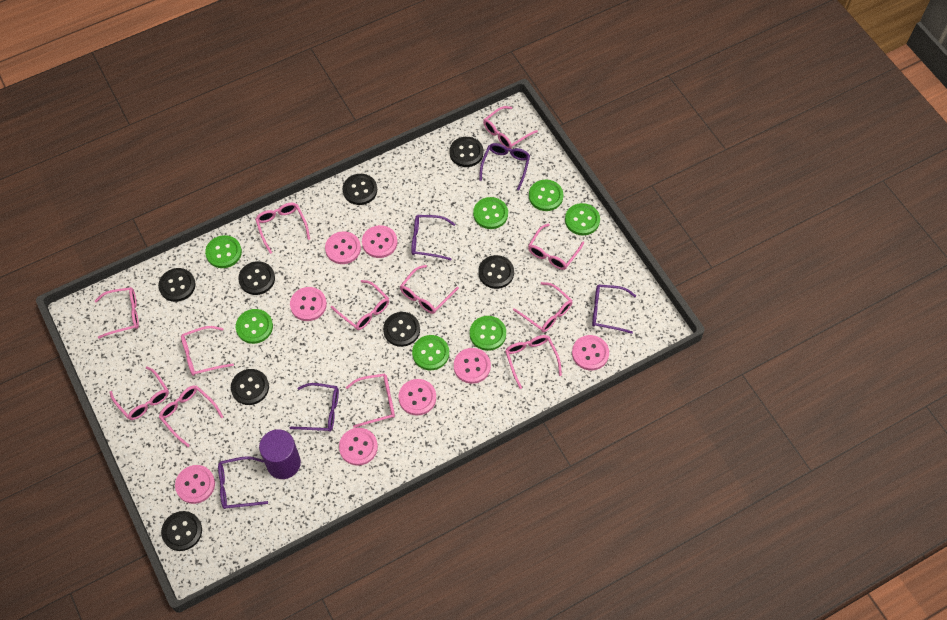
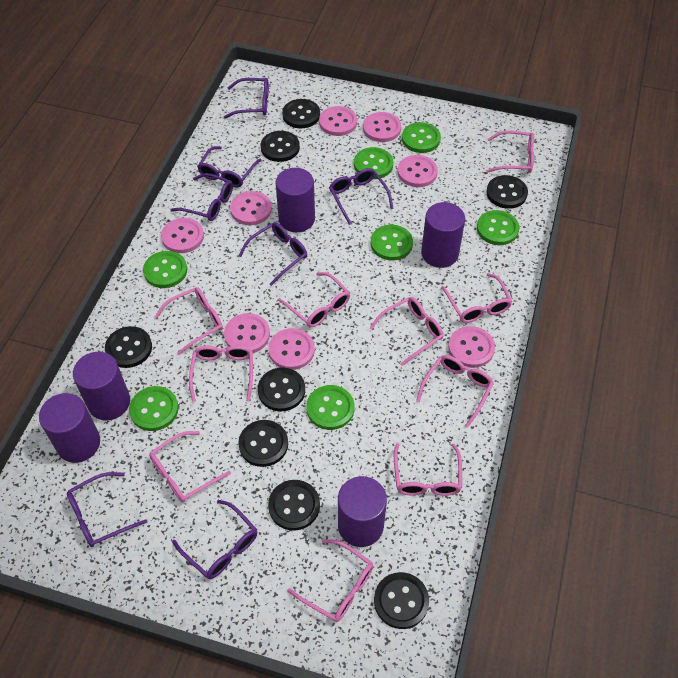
pink glasses: [95,287,139,338] [110,367,169,420] [159,385,223,447] [181,326,234,376] [255,203,310,254] [331,280,389,330] [346,373,395,428] [400,265,459,314] [483,106,538,149] [505,335,562,389] [513,282,572,332] [528,223,584,270] = 12 -> [149,431,231,502] [155,287,223,355] [189,345,253,402] [278,272,350,327] [287,539,373,622] [370,297,444,366] [394,443,462,496] [416,355,494,428] [441,273,512,323] [486,131,534,173] = 10
purple cylinder: [259,430,301,479] = 1 -> [39,393,100,463] [73,352,130,421] [275,168,315,232] [338,476,387,547] [421,202,465,268] = 5
purple glasses: [218,456,268,509] [290,383,339,432] [411,215,455,260] [479,143,530,190] [592,284,636,334] = 5 -> [67,472,147,547] [171,173,233,221] [172,500,257,579] [197,146,261,187] [224,78,269,119] [239,222,307,286] [329,168,393,225] = 7

